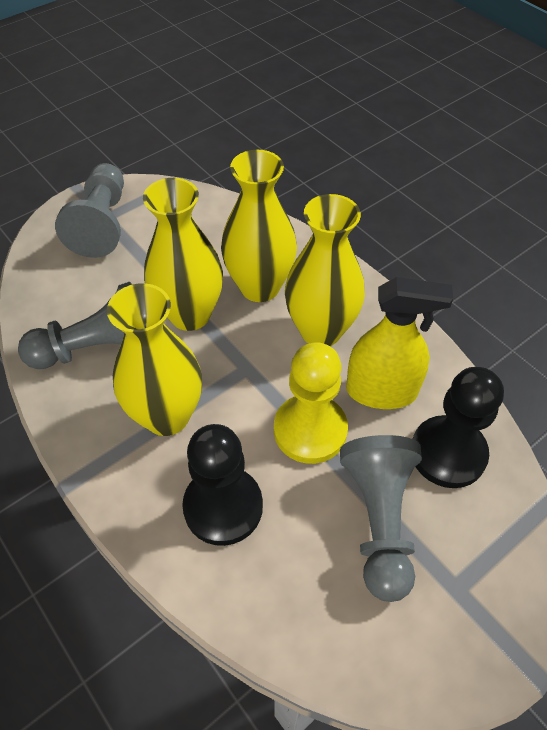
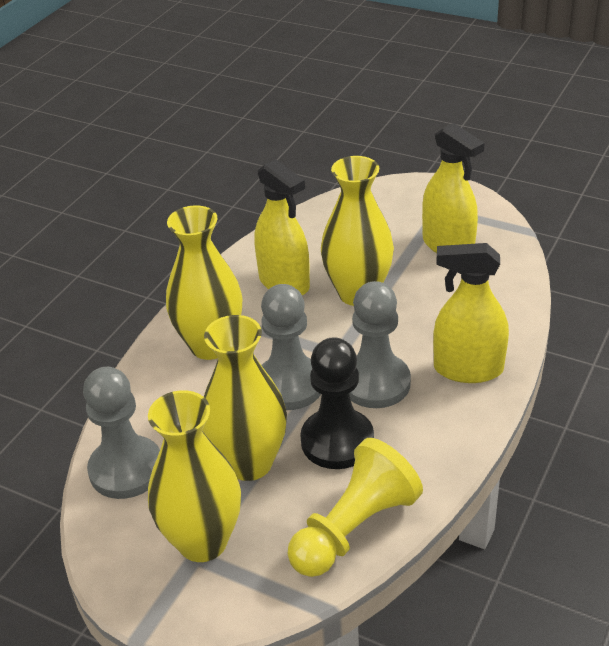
black pawn: [182,424,263,546] [413,367,504,488] = 2 -> [300,337,374,469] = 1
yellow spray bottle: [346,277,453,409] = 1 -> [254,159,310,295] [422,123,485,253] [433,243,509,383] = 3

